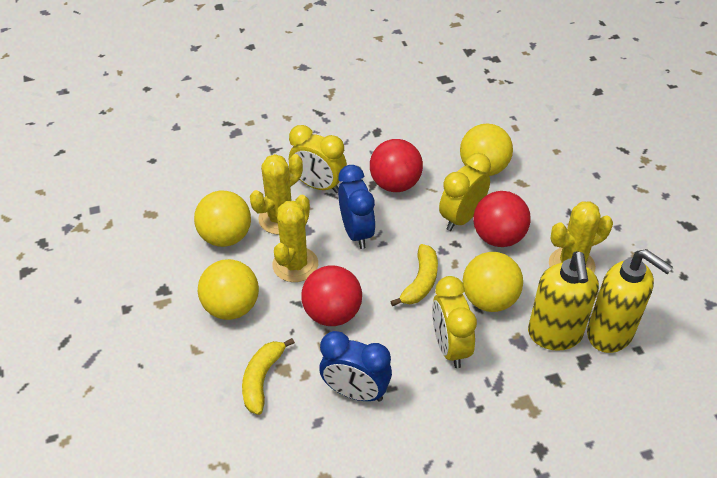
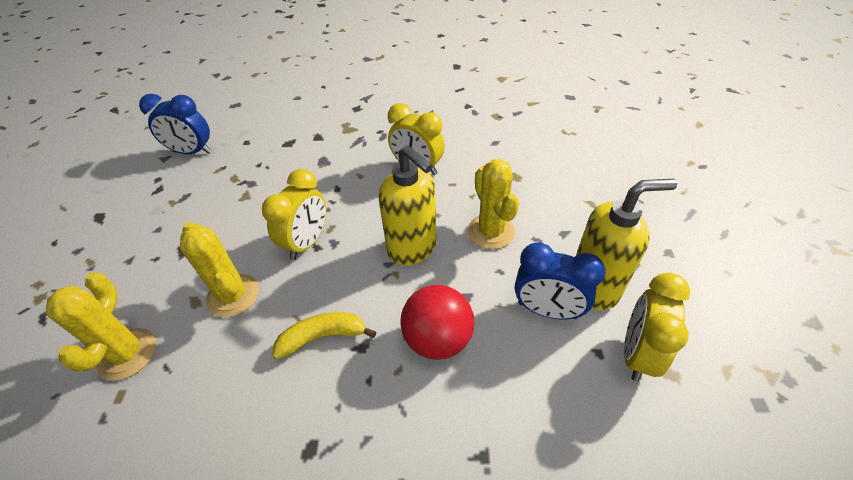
red ball: [301,266,362,326] [370,139,423,192] [473,191,531,247] = 3 -> [400,285,474,360] = 1
yellow ball: [194,191,251,247] [198,259,259,320] [460,123,513,176] [463,252,523,312] = 4 -> none = 0
yellow banana: [242,338,295,415] [390,244,438,306] = 2 -> [272,312,376,360] = 1

